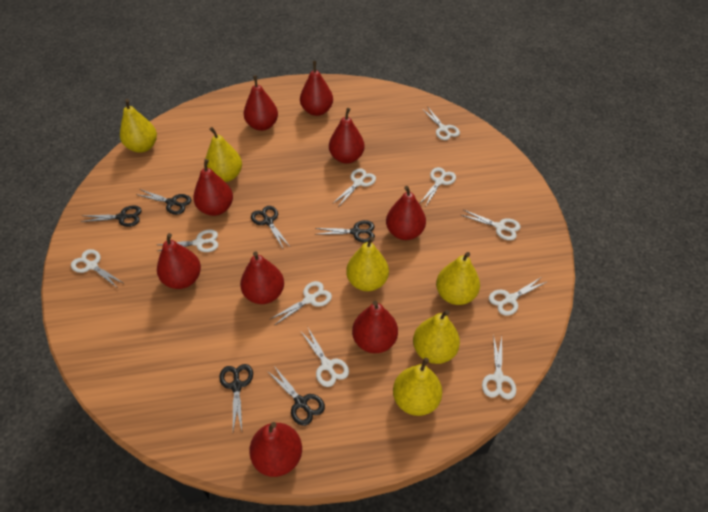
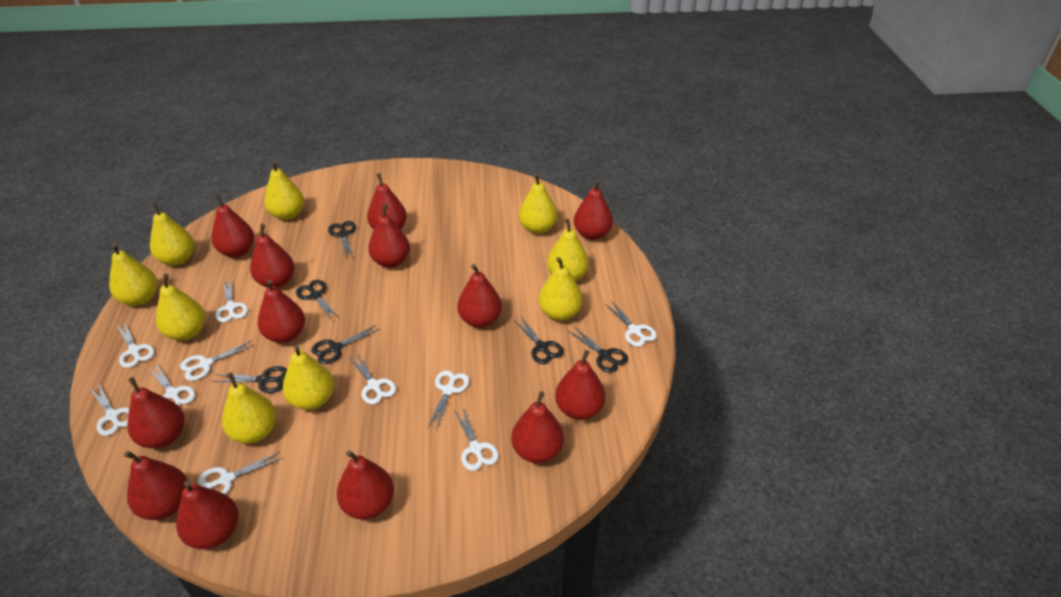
red pear: [157,233,201,289] [193,159,233,216] [240,251,284,304] [244,75,278,131] [249,422,302,477] [300,61,333,116] [329,108,365,164] [352,301,398,353] [386,186,426,240] = 9 -> [124,451,187,520] [127,377,185,449] [176,480,238,549] [211,194,254,257] [250,224,294,288] [258,279,305,343] [337,450,394,519] [367,173,407,229] [368,204,410,268] [457,264,502,328] [511,391,564,463] [555,350,605,420] [574,180,613,240] = 13
yellow pear: [120,99,157,153] [205,127,242,182] [346,237,389,291] [393,358,442,416] [413,310,460,364] [436,252,480,305] = 6 -> [109,243,157,306] [150,202,194,266] [156,274,205,341] [222,372,276,444] [264,161,304,220] [283,345,334,410] [519,174,557,234] [538,257,583,321] [547,219,589,281] = 9

